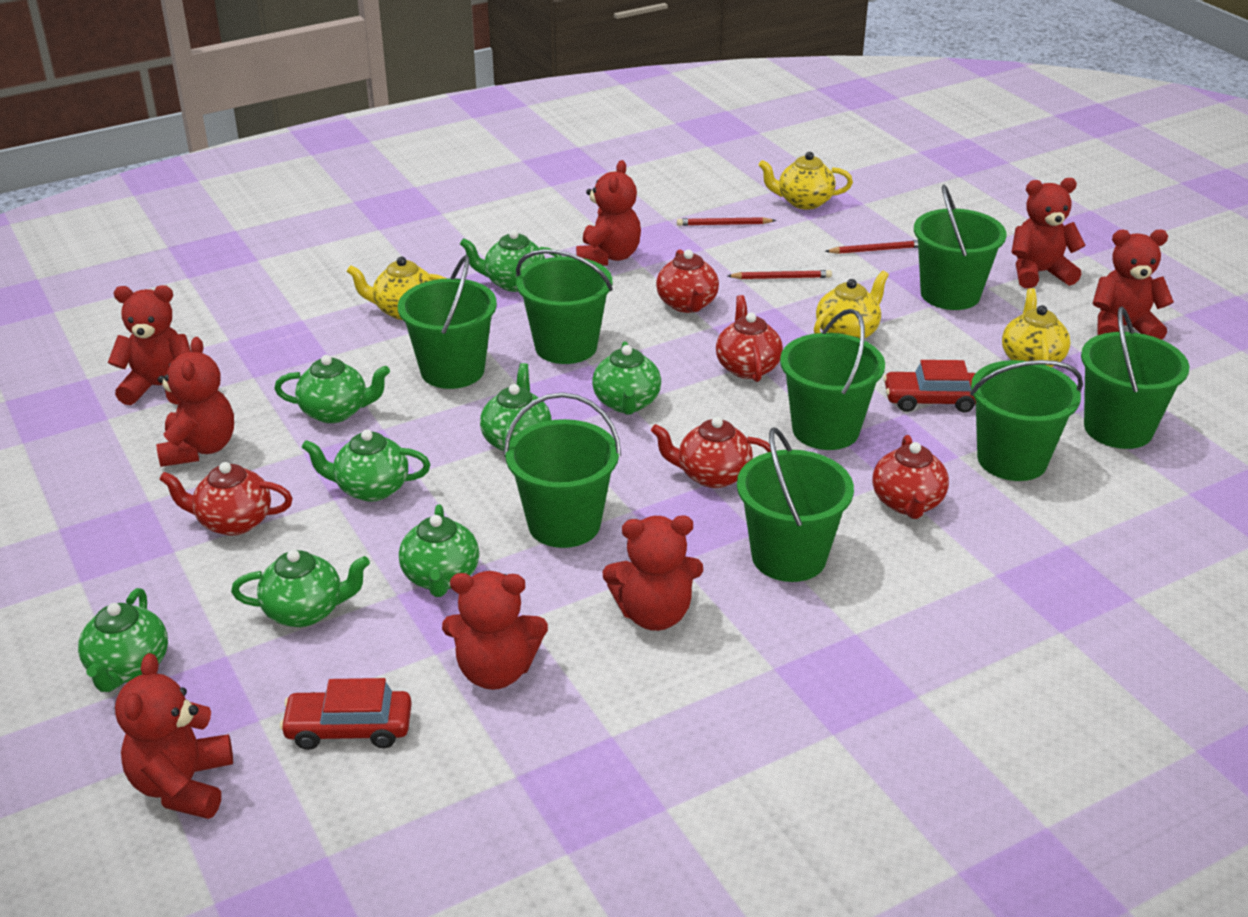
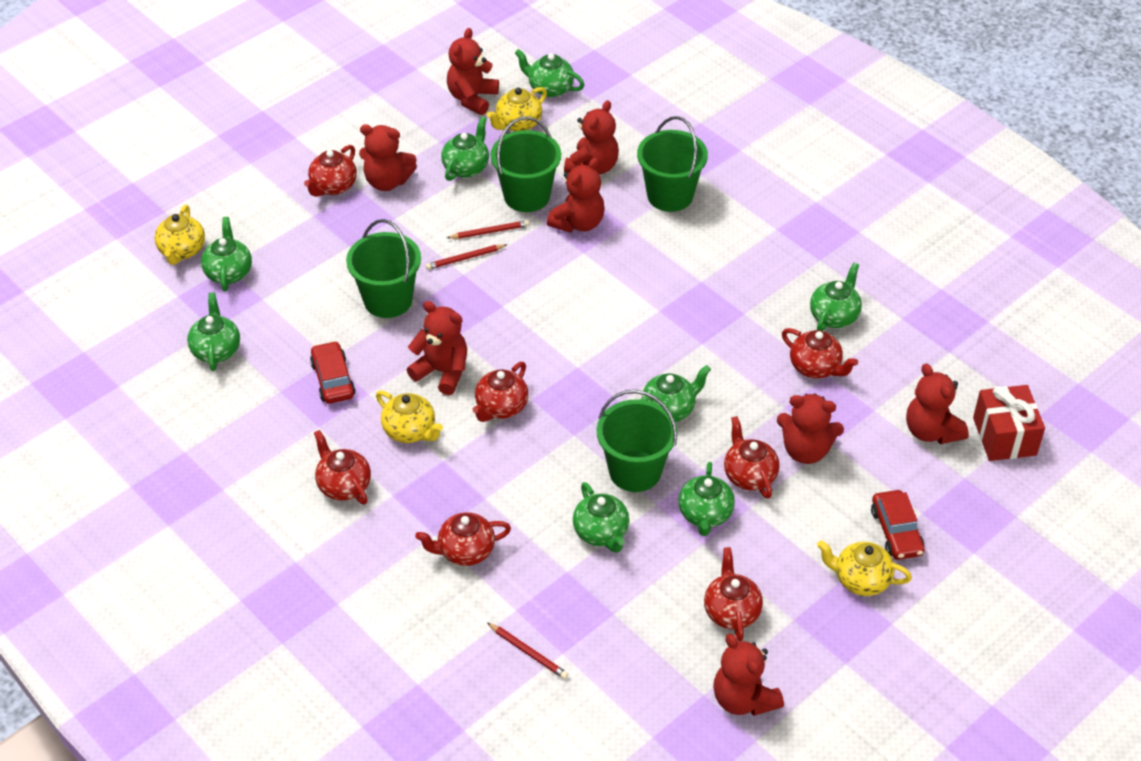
green bucket: [398,255,497,389] [504,392,621,548] [516,249,613,364] [737,427,854,582] [780,309,885,450] [914,184,1007,310] [970,360,1083,481] [1081,307,1189,449] = 8 -> [346,219,421,318] [491,116,561,212] [597,390,678,492] [637,116,708,212] = 4
red gift: none = 0 -> [973,385,1045,461] = 1
red teapot: [159,462,293,536] [651,417,771,488] [656,249,719,313] [716,295,783,382] [873,435,949,519] = 5 -> [304,145,357,197] [314,430,371,505] [415,512,511,566] [473,362,528,422] [704,547,763,642] [724,416,780,499] [782,328,858,379] = 7

